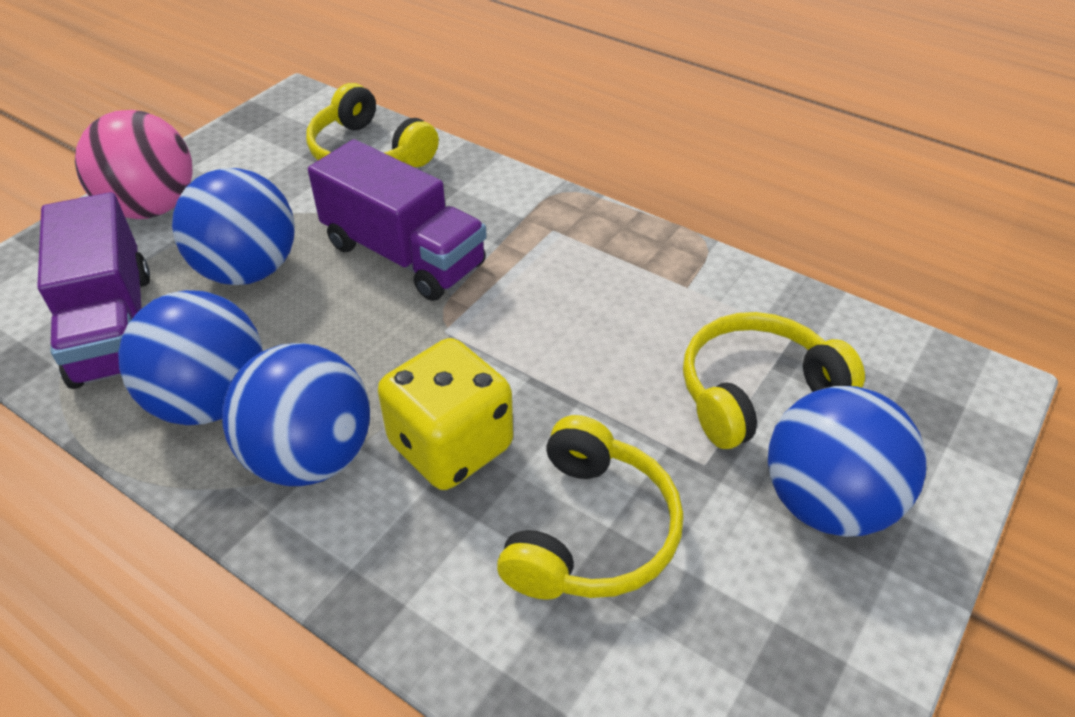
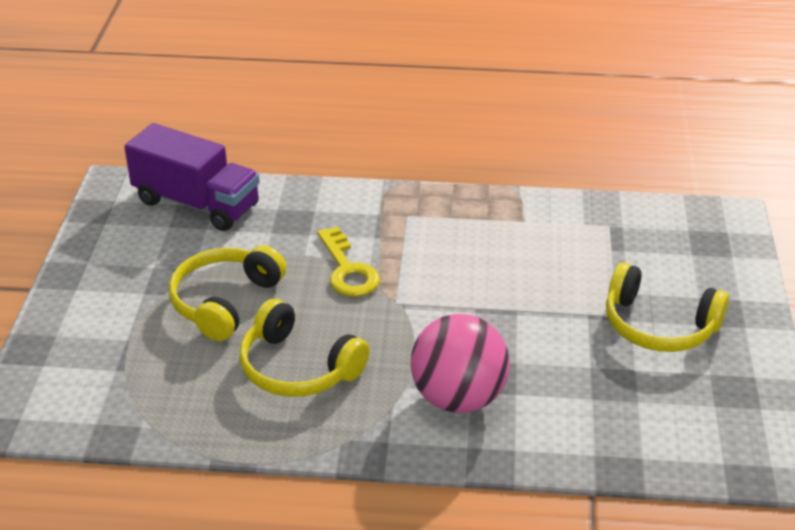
blue ball: [118,290,263,425] [172,168,295,285] [222,343,370,486] [768,386,926,537] = 4 -> none = 0
purple truck: [37,192,150,389] [308,139,487,301] = 2 -> [124,123,260,231] = 1
yellow dice: [378,338,513,490] = 1 -> none = 0
yellow key: none = 0 -> [317,227,380,297] = 1

